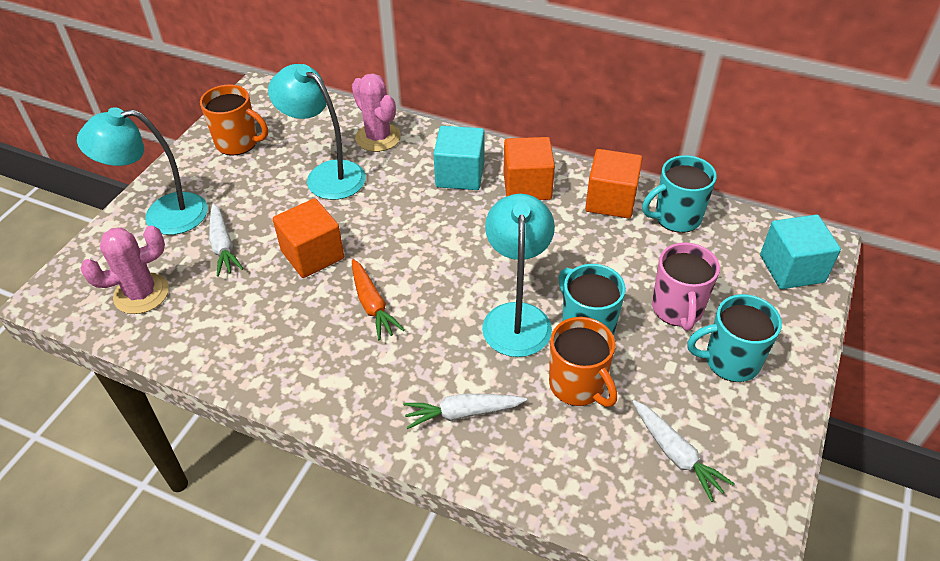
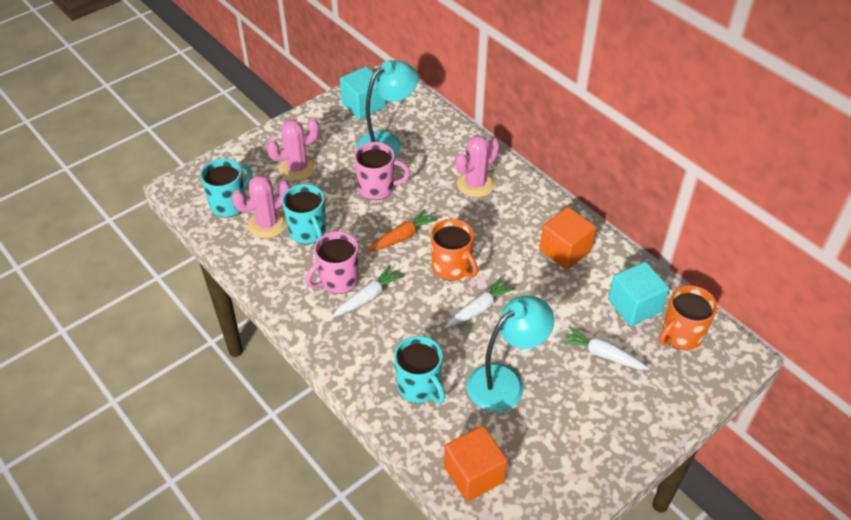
orange cube: [273,198,344,278] [503,137,555,200] [585,149,643,219] = 3 -> [444,426,508,501] [539,207,596,270] = 2
pink cactus: [80,225,169,314] [352,73,401,152] = 2 -> [231,175,290,238] [266,119,319,181] [455,135,500,197] = 3
pink mug: [652,242,720,331] = 1 -> [306,231,359,294] [354,142,410,200] = 2
turquoise lamp: [77,107,208,235] [268,64,366,200] [482,194,555,357] = 3 -> [356,60,418,157] [467,296,554,412] = 2

